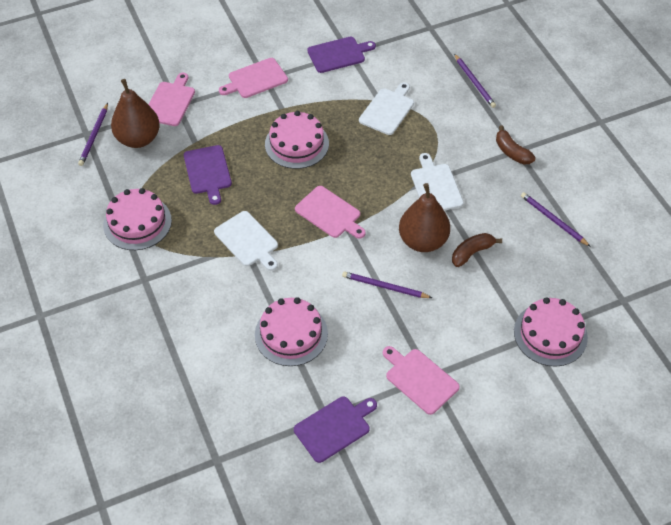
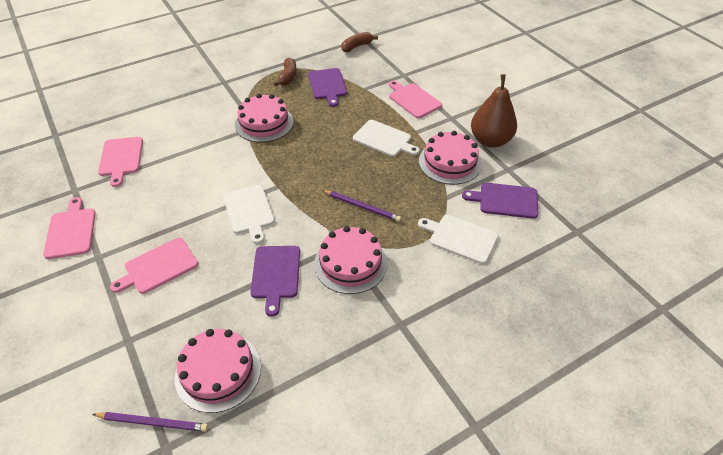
brown pear: [111,79,160,148] [399,183,450,252] = 2 -> [471,74,517,148] = 1
purple pencil: [78,103,108,166] [342,271,432,298] [454,54,496,108] [521,192,591,247] = 4 -> [92,412,208,432] [322,190,401,222] = 2

